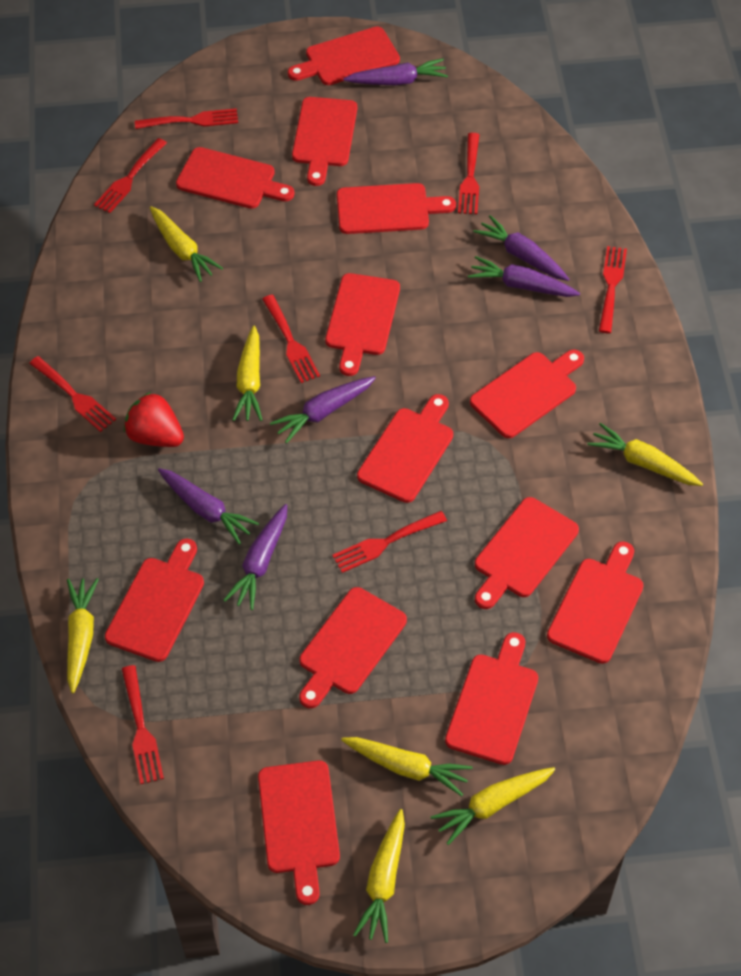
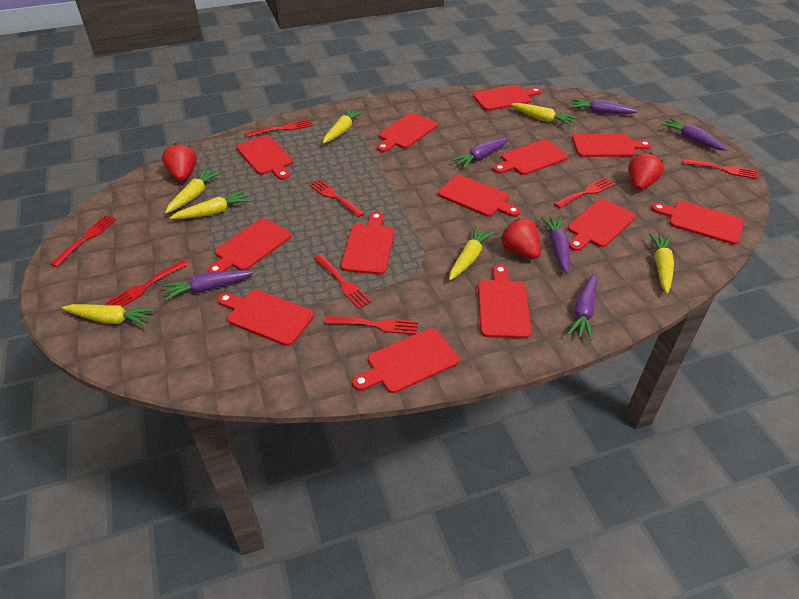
red strawberry: [124,392,184,447] = 1 -> [162,143,197,181] [500,218,541,259] [628,153,664,190] = 3

